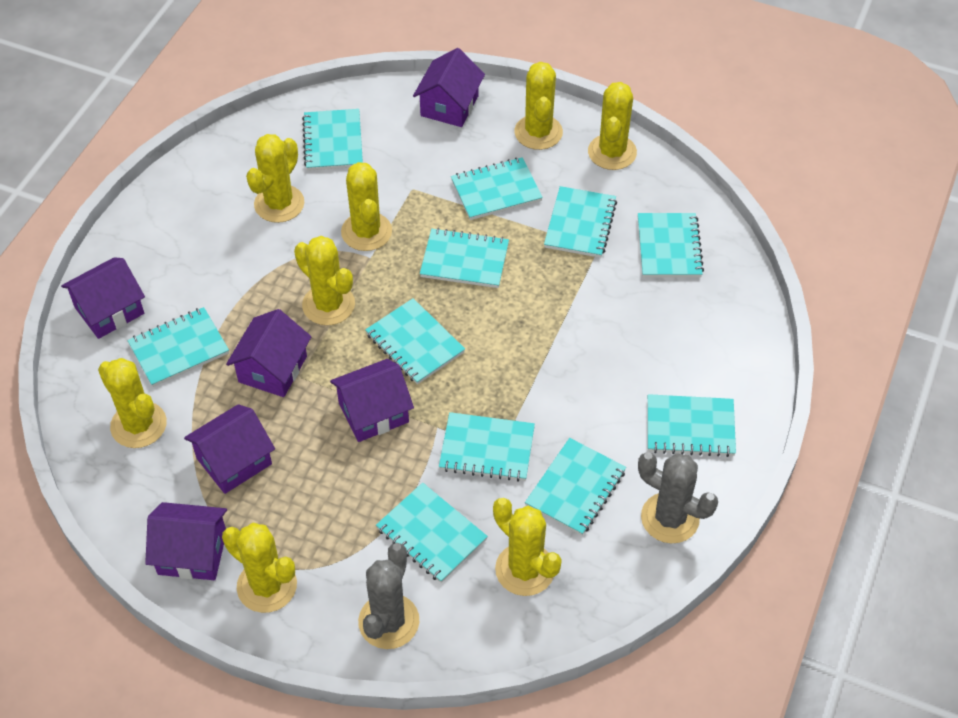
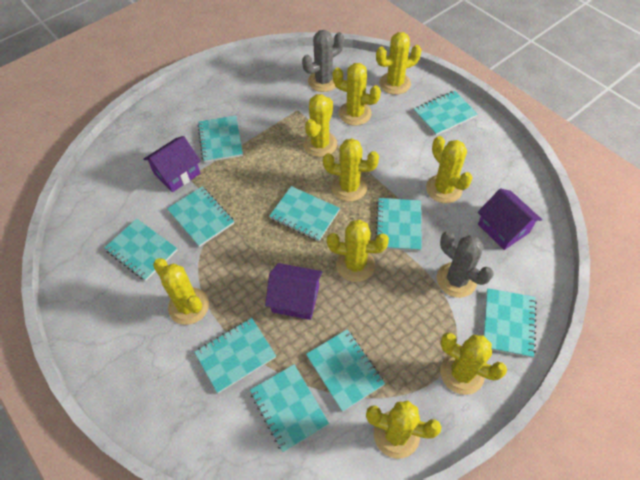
purple house: [61,258,145,339] [145,502,227,580] [184,404,275,494] [226,309,311,397] [330,359,414,442] [413,48,485,127] = 6 -> [143,136,201,192] [265,263,323,320] [478,188,542,250] = 3
turquoise notebook: [127,307,229,387] [302,109,363,171] [365,298,465,385] [376,483,488,583] [420,228,509,288] [439,412,535,482] [451,157,543,220] [525,438,626,536] [544,186,617,258] [638,213,704,278] [648,394,736,457] = 11 -> [104,219,178,281] [167,187,234,247] [194,318,276,393] [198,115,243,163] [250,364,329,452] [269,186,340,241] [306,329,385,412] [375,198,422,251] [414,91,478,136] [484,288,537,358] = 10
yellow cactus: [98,358,167,448] [222,523,297,613] [246,134,304,223] [294,236,355,325] [341,162,392,251] [493,498,562,596] [514,62,563,150] [588,82,637,170] = 8 -> [153,258,209,325] [303,94,337,157] [323,138,379,202] [327,219,389,282] [333,63,381,126] [366,401,441,459] [376,32,422,95] [426,136,473,203] [440,332,507,395] = 9

